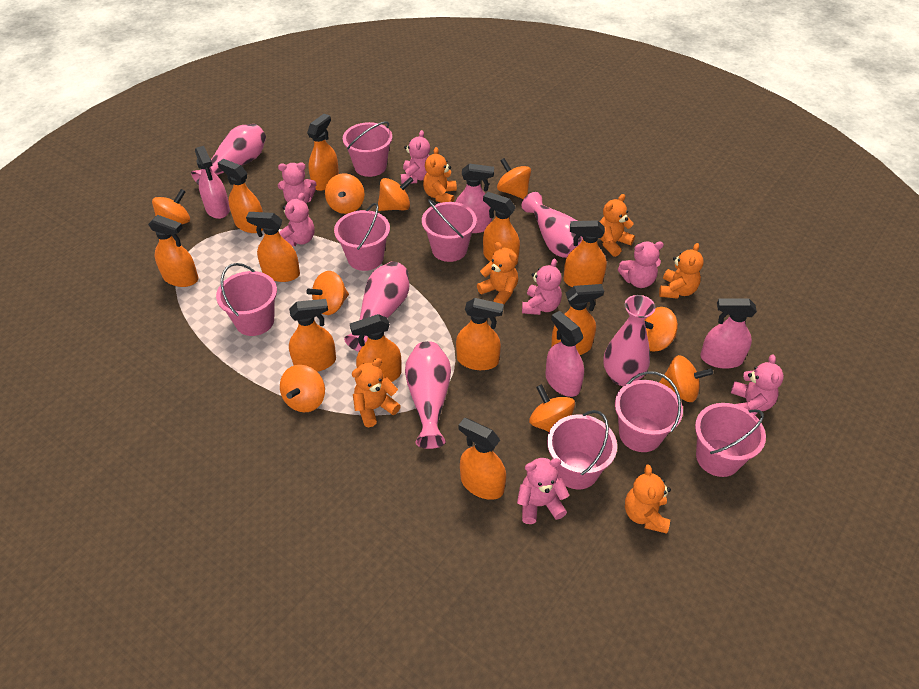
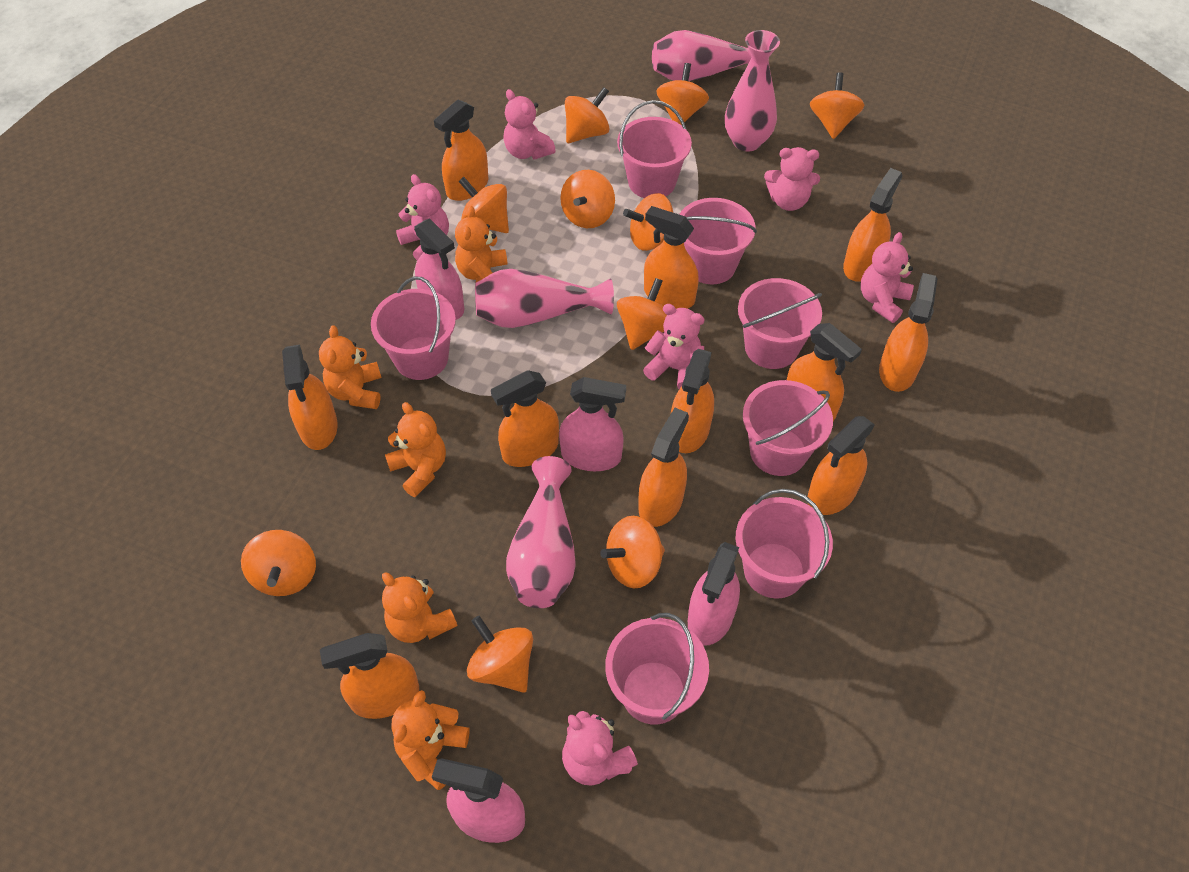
orange spinning top: [152,189,190,224] [280,365,325,412] [306,271,349,315] [325,173,364,214] [378,177,414,211] [497,158,531,199] [529,384,575,432] [645,307,678,352] [659,355,713,402] = 9 -> [241,530,316,596] [458,177,509,233] [467,616,533,693] [560,170,615,228] [565,87,610,143] [600,516,665,588] [617,278,667,350] [623,193,673,251] [656,63,709,125] [810,72,864,139] = 10
orange teddy bear: [352,358,401,427] [423,147,457,203] [477,242,518,304] [600,194,635,257] [625,465,671,534] [659,243,704,299] = 6 -> [319,325,381,409] [382,572,457,643] [385,402,446,497] [391,690,470,790] [455,206,508,282] = 5
pink teddy bear: [278,163,316,204] [279,193,315,246] [401,130,430,184] [517,458,569,524] [522,259,562,315] [618,242,664,288] [731,354,784,415] = 7 -> [396,174,449,261] [503,89,556,160] [562,711,638,786] [643,304,705,389] [764,147,820,211] [861,232,914,323] = 6
pink vase: [191,124,266,185] [344,261,409,352] [405,341,451,449] [522,192,583,258] [603,295,656,386] = 5 -> [475,269,614,328] [506,456,576,608] [652,30,769,81] [725,30,780,151] = 4

